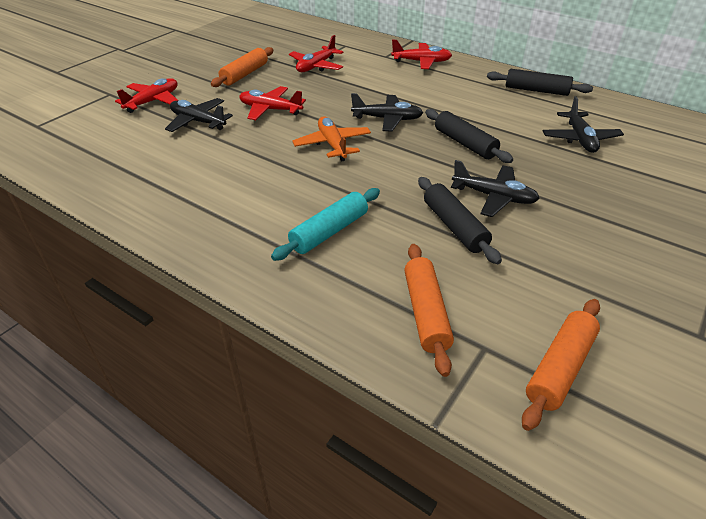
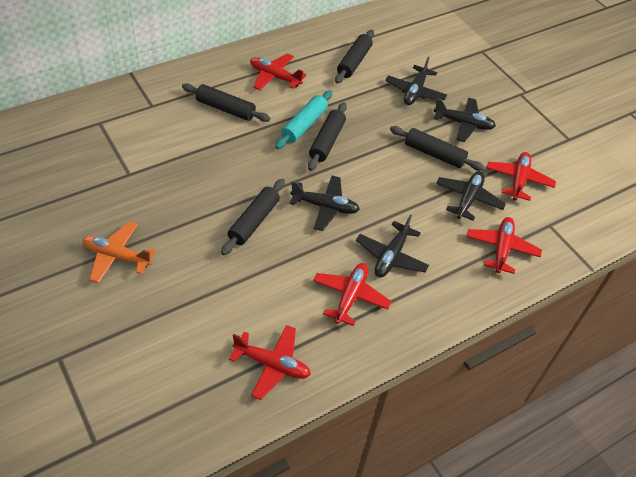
black plane: [165,98,233,132] [351,93,423,132] [451,160,540,217] [543,96,624,153] = 4 -> [290,176,360,231] [356,214,429,277] [385,57,447,105] [434,98,496,142] [436,171,506,221] = 5
black rolling pin: [418,177,502,264] [425,109,513,163] [487,69,593,96] = 3 -> [182,83,270,122] [221,179,285,255] [308,102,347,171] [335,30,374,84] [390,126,484,171] = 5
orange rolling pin: [211,47,273,87] [404,244,454,377] [522,299,600,431] = 3 -> none = 0
red plane: [115,78,179,113] [239,86,306,120] [289,35,343,72] [391,40,452,69] = 4 -> [229,325,311,400] [250,53,307,90] [313,263,391,326] [466,217,542,274] [486,152,556,201] = 5

